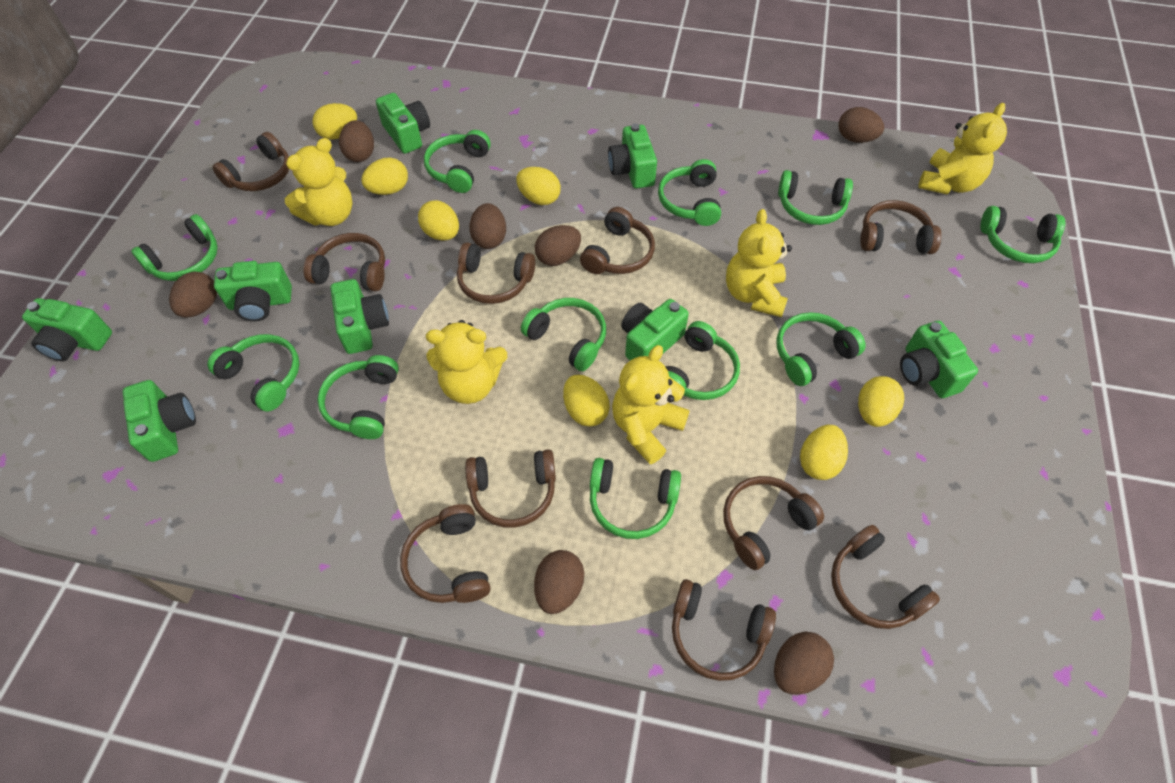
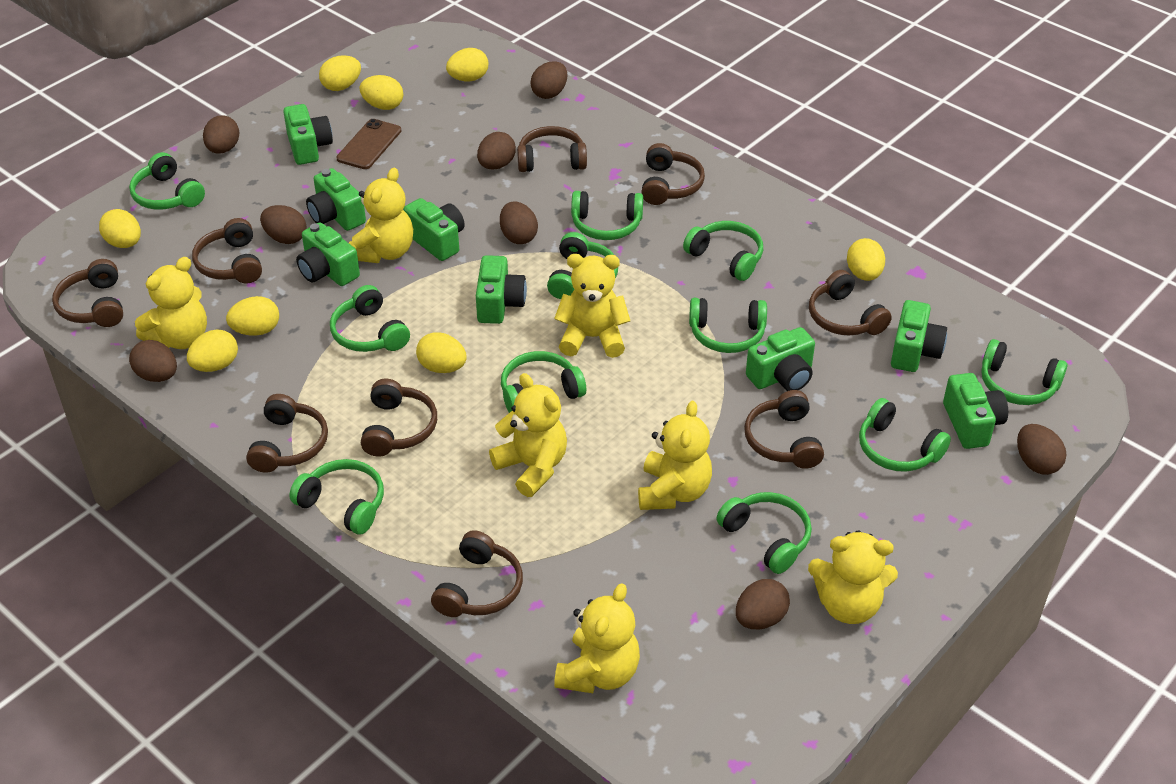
brown egg: [169,272,217,317] [339,120,374,162] [469,203,506,249] [534,550,584,614] [535,225,581,266] [774,632,834,695] [838,107,884,143] = 7 -> [129,340,177,382] [203,115,239,154] [260,205,306,244] [477,132,516,170] [500,202,538,244] [530,61,567,99] [736,579,790,629] [1017,424,1067,475] = 8
brown headphones: [212,132,289,191] [303,233,385,291] [400,504,490,603] [457,242,535,304] [465,449,556,528] [580,207,655,274] [672,579,776,681] [723,476,824,570] [831,525,940,629] [860,200,942,254] = 10 -> [52,259,123,327] [192,218,262,284] [246,394,328,473] [361,378,437,457] [431,530,523,617] [517,126,587,172] [641,143,705,205] [744,390,824,469] [809,270,892,335] = 9
brown phone: none = 0 -> [336,119,401,169] = 1
yellow egg: [313,103,357,140] [361,158,408,195] [418,200,459,241] [516,167,561,205] [563,375,610,427] [800,425,848,480] [858,376,904,427] = 7 -> [99,209,141,248] [187,329,238,372] [226,296,279,336] [319,55,361,91] [359,75,403,110] [416,332,466,373] [446,48,488,81] [847,238,885,281] = 8
yellow teddy bear: [285,138,353,226] [426,320,507,404] [612,345,690,464] [726,209,792,317] [918,103,1007,195] = 5 -> [135,257,207,349] [349,168,413,263] [489,373,567,497] [554,254,630,358] [554,583,640,693] [638,401,712,510] [808,530,898,624] = 7

